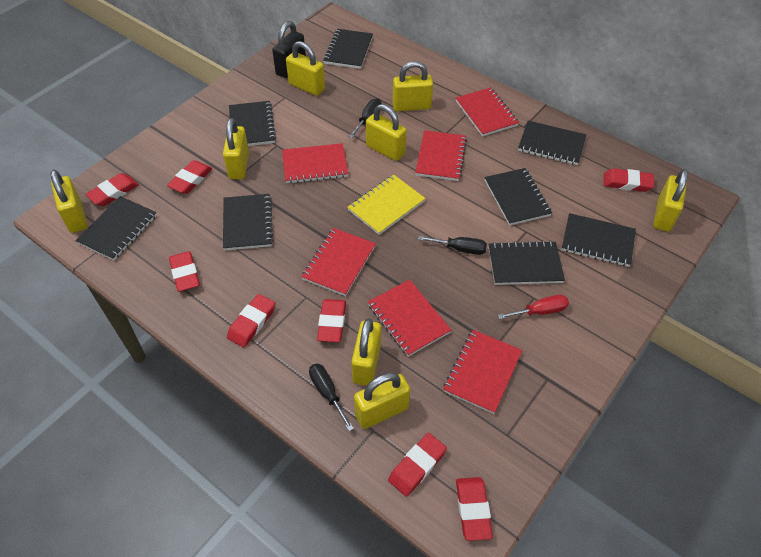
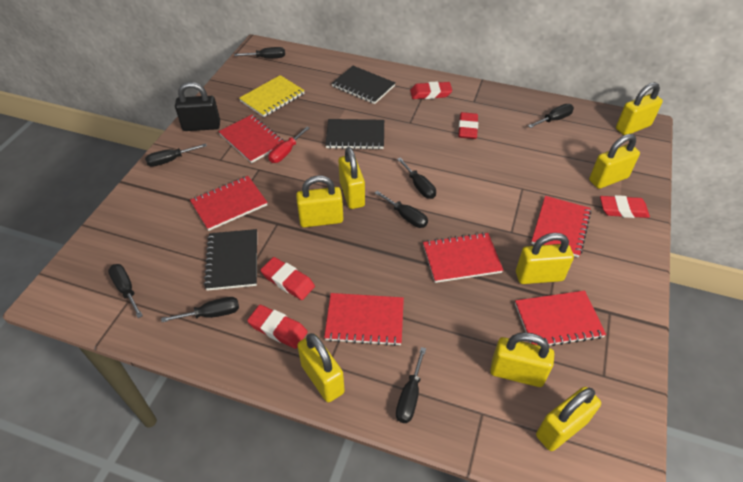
black notebook: [75,196,157,260] [223,194,273,251] [229,101,276,146] [324,29,373,69] [485,168,552,226] [488,241,565,285] [518,121,586,165] [562,213,636,267] = 8 -> [204,229,257,291] [325,119,384,149] [331,66,396,104] = 3
black screwdriver: [309,364,354,431] [349,98,382,138] [418,236,487,255] = 3 -> [108,264,143,318] [145,143,207,167] [161,297,239,322] [234,47,285,58] [375,191,428,228] [396,347,426,423] [397,157,436,199] [528,104,574,128] = 8
red eraser: [85,173,139,206] [167,160,212,194] [169,251,200,292] [227,294,275,347] [317,299,346,342] [388,433,447,497] [456,477,493,541] [604,168,655,192] = 8 -> [247,305,307,349] [260,257,315,300] [410,81,452,99] [458,112,478,139] [600,195,650,218] = 5

